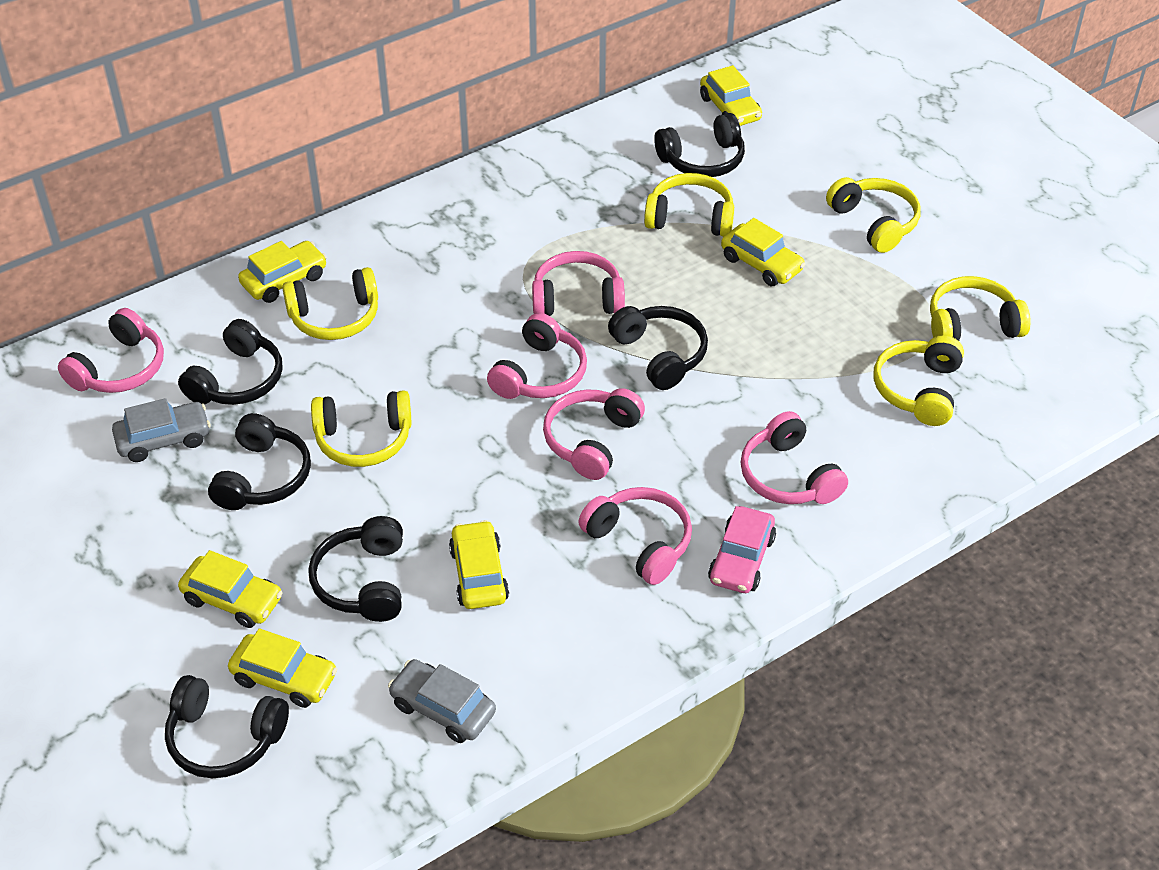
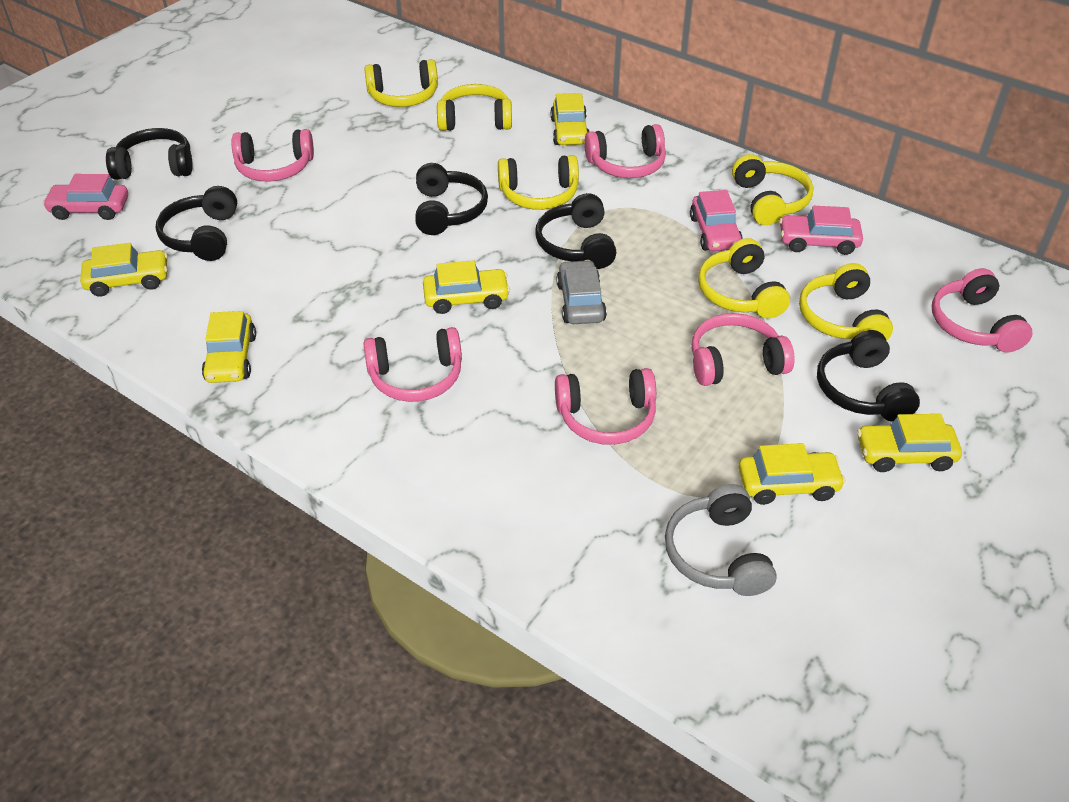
black headphones: [165,675,289,778] [178,319,282,405] [208,413,311,510] [308,516,403,622] [608,306,708,390] [654,113,745,177] = 6 -> [106,128,193,180] [156,186,237,261] [415,163,488,235] [536,193,616,269] [817,330,920,422] = 5
grey car: [112,398,211,462] [388,659,496,743] = 2 -> [556,260,607,324] = 1
grey headphones: none = 0 -> [665,484,777,596] = 1
pink car: [708,506,776,593] = 1 -> [43,174,128,220] [690,190,743,251] [779,206,863,255] = 3

